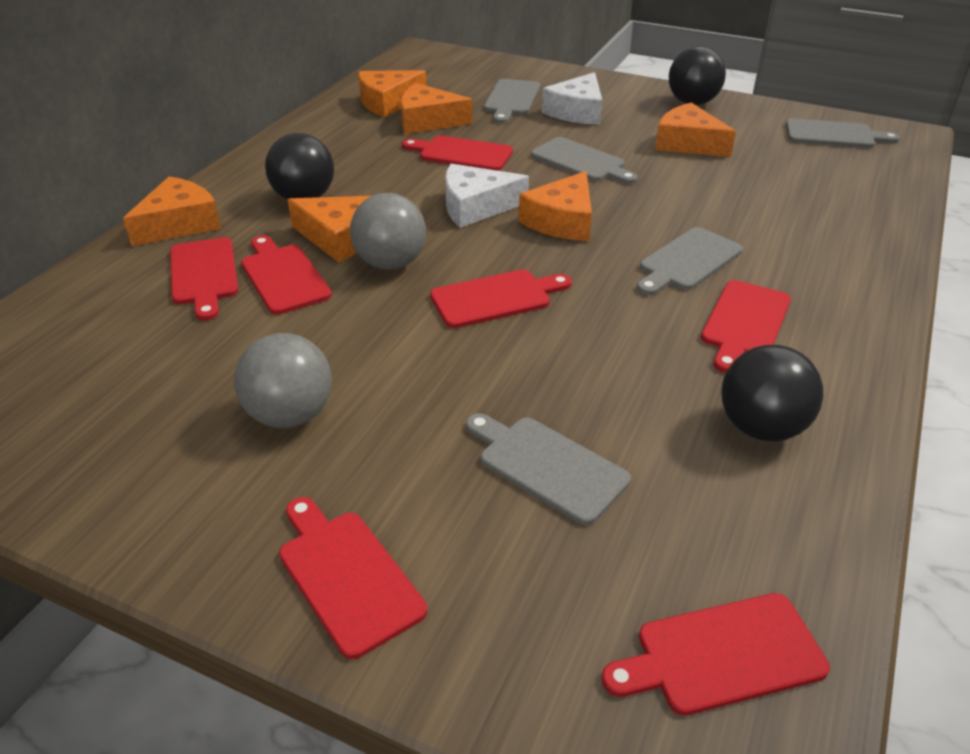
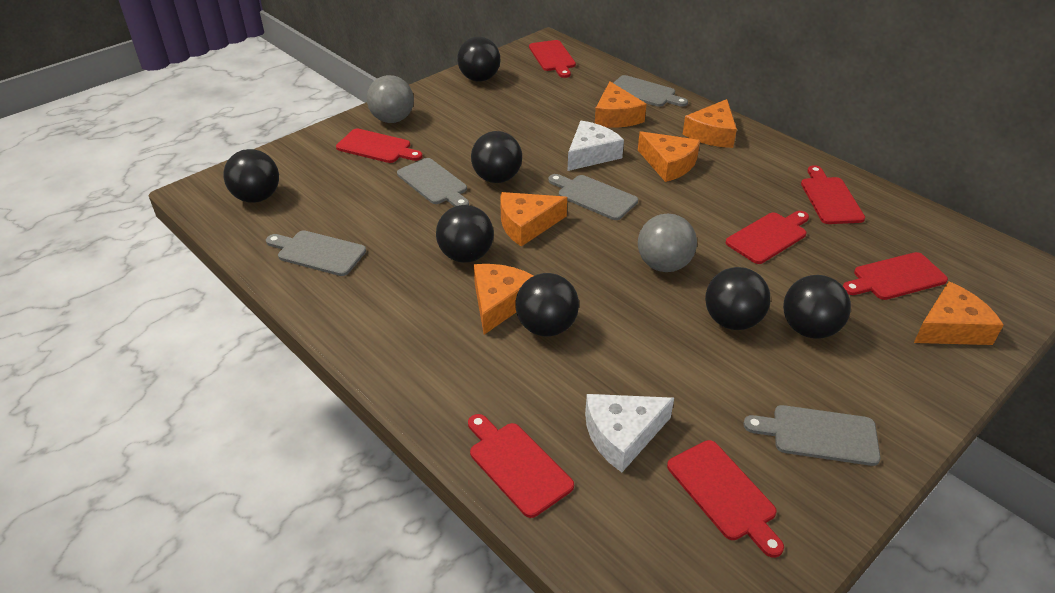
black ball: [265,133,334,199] [669,46,726,105] [721,345,824,441] = 3 -> [223,149,279,203] [436,205,494,263] [457,37,500,82] [471,131,522,183] [515,273,579,336] [705,267,770,330] [783,275,851,339] = 7

